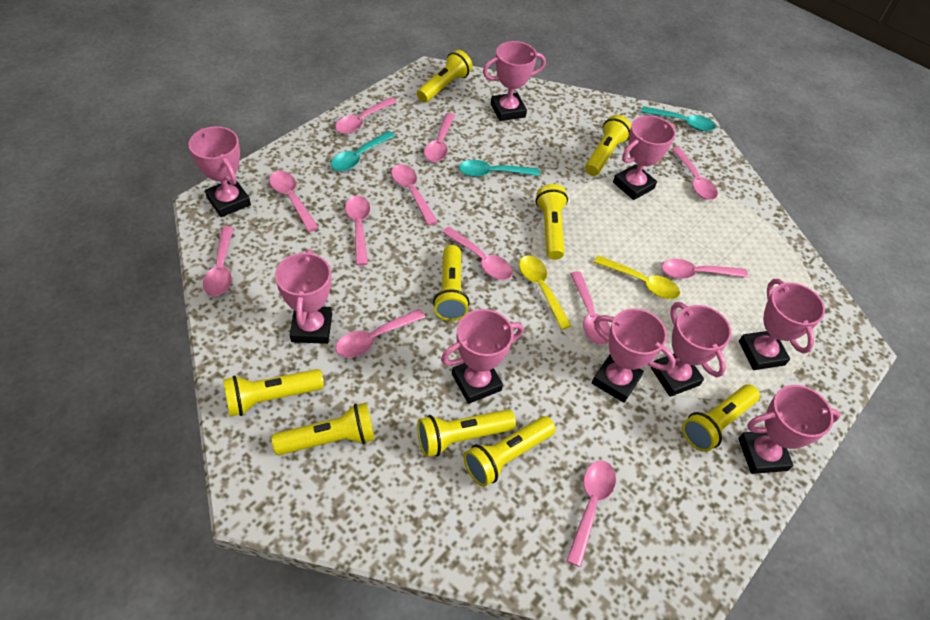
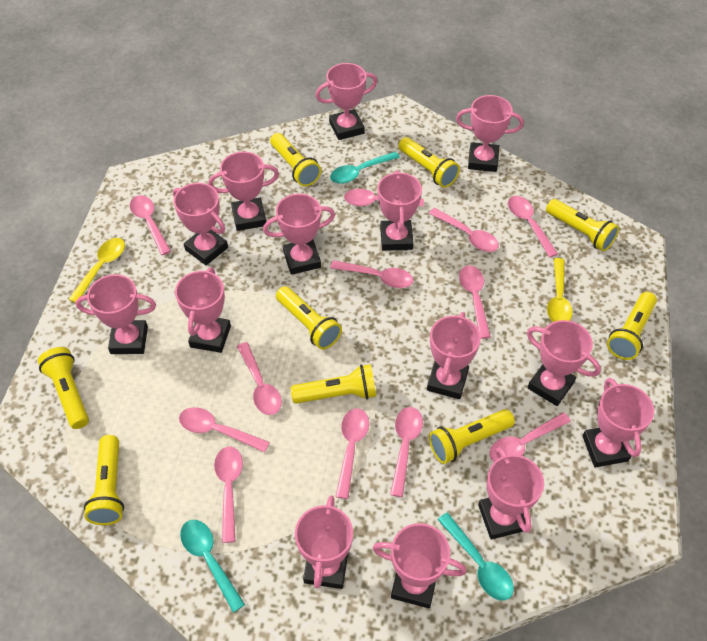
pink trophy: [189,126,251,217] [275,249,332,344] [441,309,524,404] [483,41,546,121] [592,308,676,403] [613,115,676,200] [651,302,732,397] [738,385,841,474] [739,279,825,370] = 9 -> [76,274,156,354] [173,183,228,265] [175,267,231,353] [208,151,279,231] [263,194,335,275] [295,495,353,589] [315,63,377,140] [372,523,467,608] [377,170,422,251] [427,312,481,399] [456,95,524,172] [478,447,544,539] [527,320,601,406] [582,378,654,467] = 14

